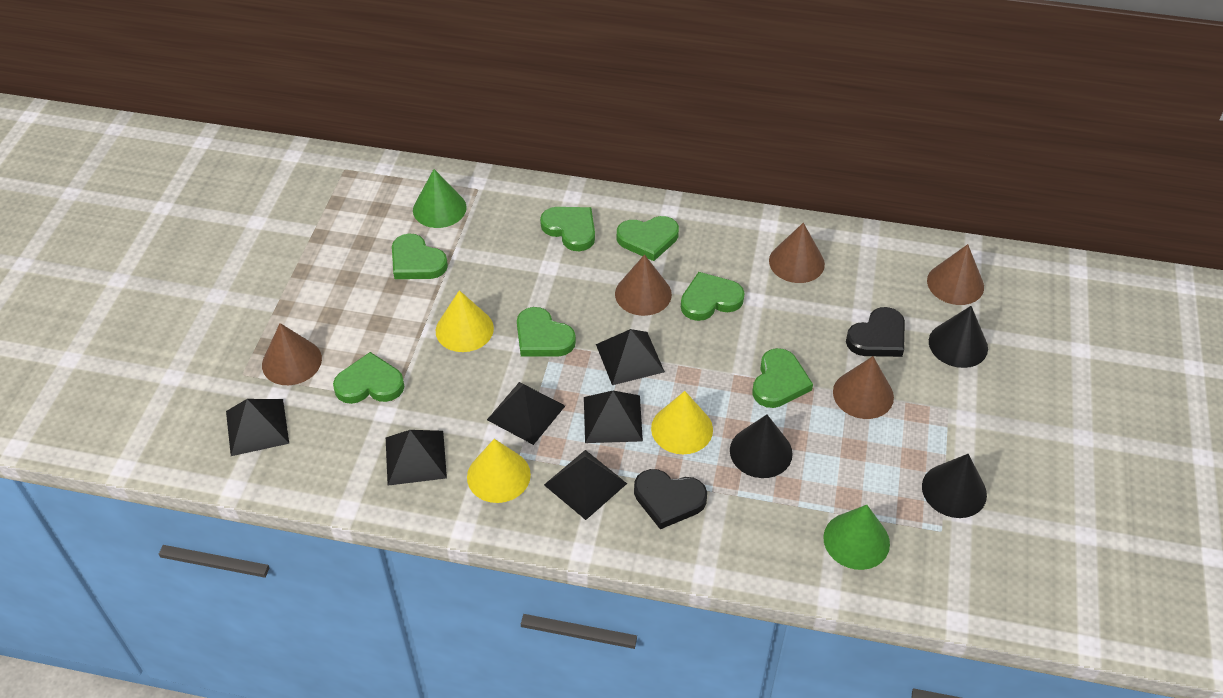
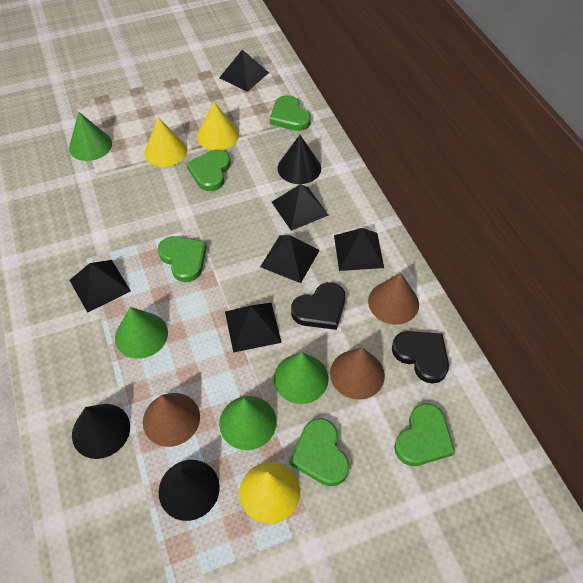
brown cone: [262,323,322,385] [615,255,672,316] [769,223,825,283] [833,356,894,419] [927,244,984,305] = 5 -> [143,393,200,447] [330,347,385,400] [368,273,419,325] = 3
green cone: [413,169,467,228] [823,505,890,570] = 2 -> [69,112,112,161] [115,307,168,359] [219,396,277,450] [274,352,329,404] = 4
green heart: [333,352,404,404] [392,233,448,279] [517,307,576,357] [540,207,595,251] [617,216,679,261] [681,272,745,321] [752,348,813,408] = 7 -> [158,236,207,282] [186,149,231,191] [270,95,311,131] [290,418,349,486] [394,403,455,466] = 5

